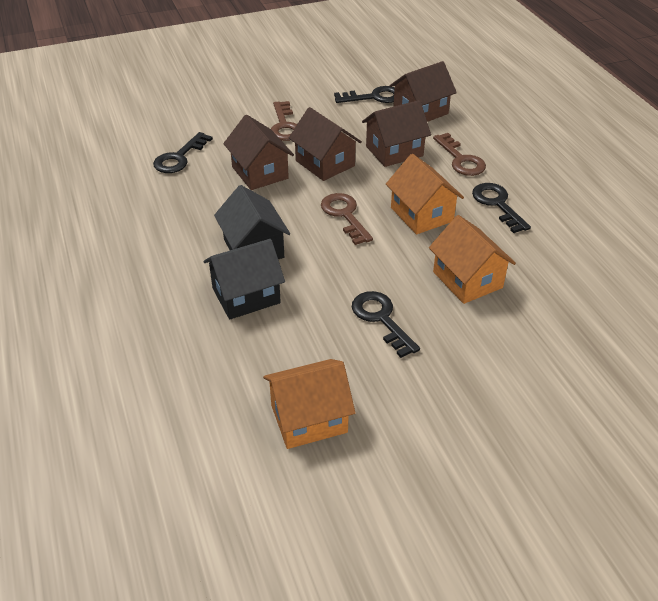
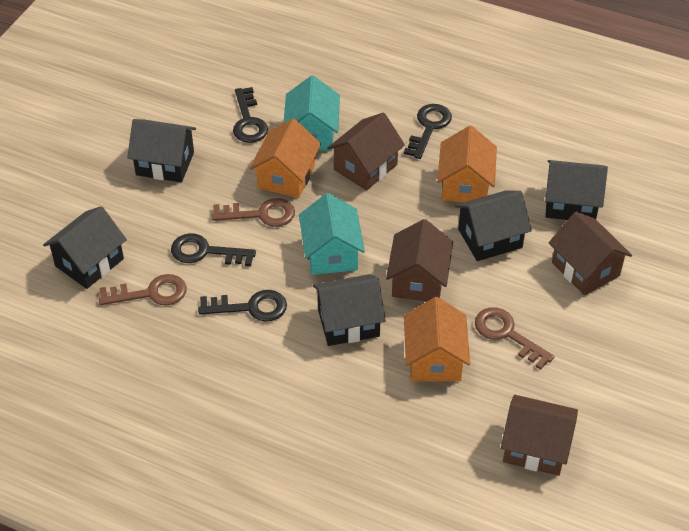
black house: [204,239,285,320] [214,185,290,259] = 2 -> [43,206,127,289] [127,119,196,182] [313,274,386,346] [455,190,532,261] [545,160,608,220] = 5
turquoise house: none = 0 -> [284,75,340,151] [299,193,365,275] = 2

